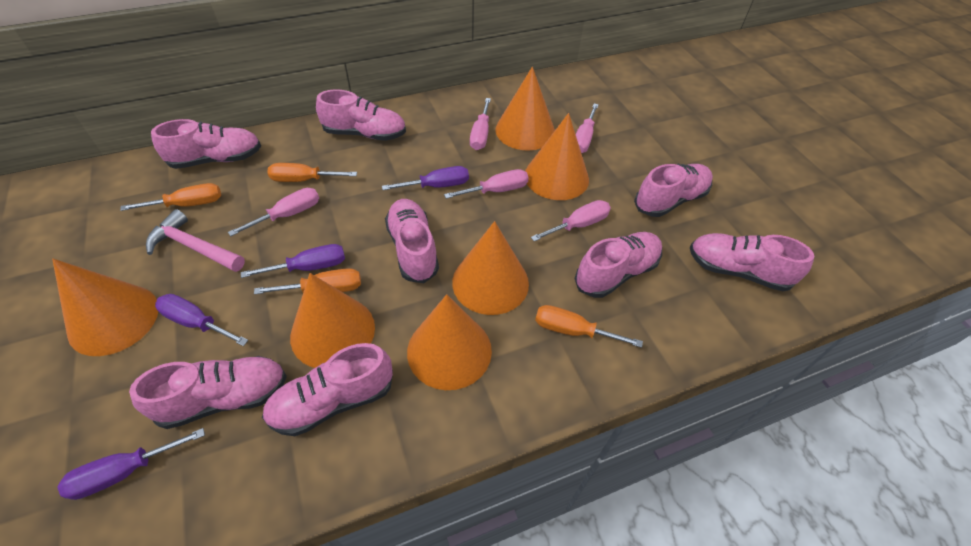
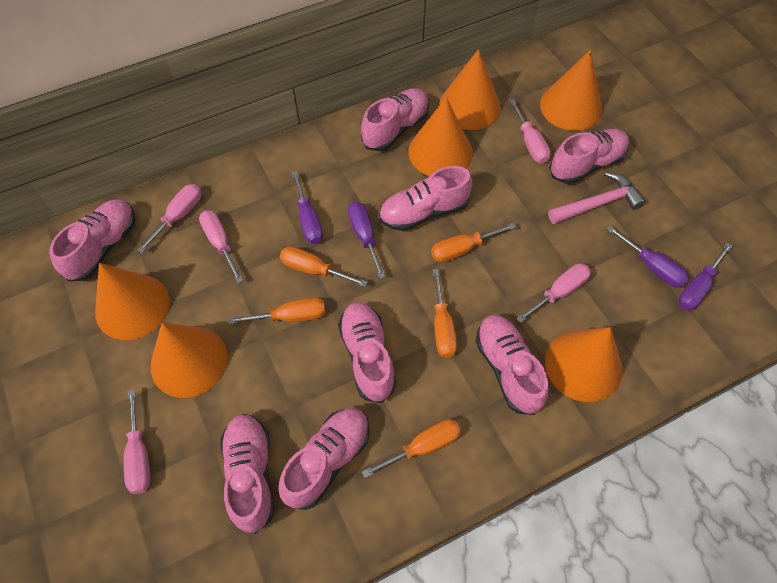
orange screwdriver: [120,183,221,211] [254,268,361,294] [267,163,357,182] [535,305,643,348] = 4 -> [228,298,326,324] [280,246,368,287] [362,419,461,478] [431,223,516,262] [433,269,457,358] = 5

